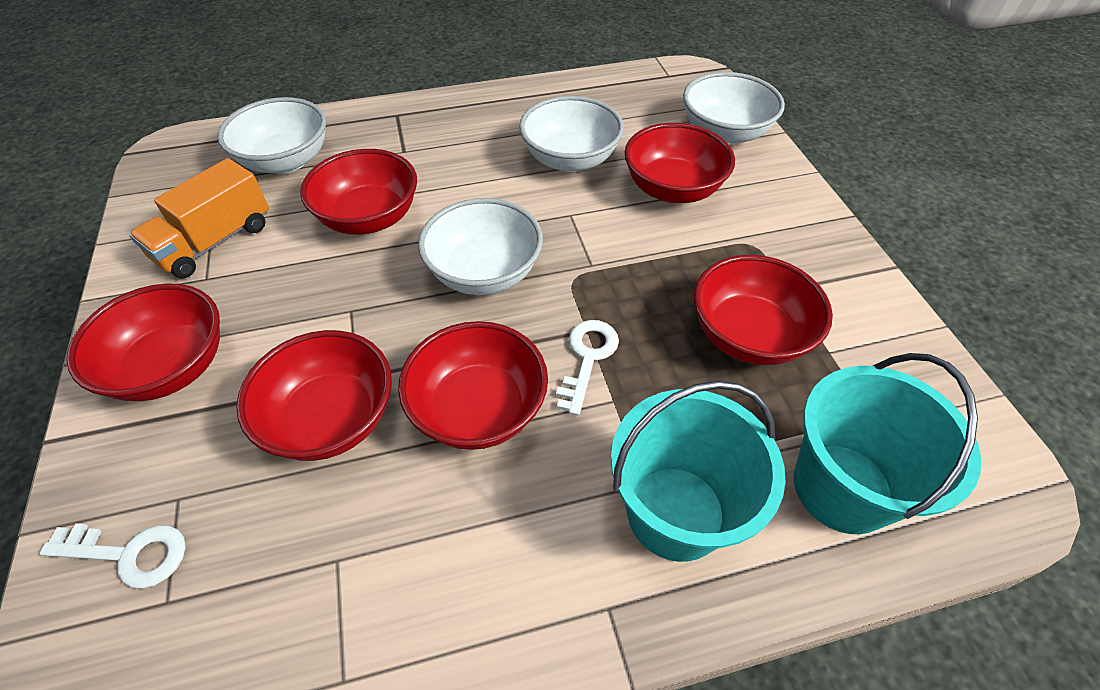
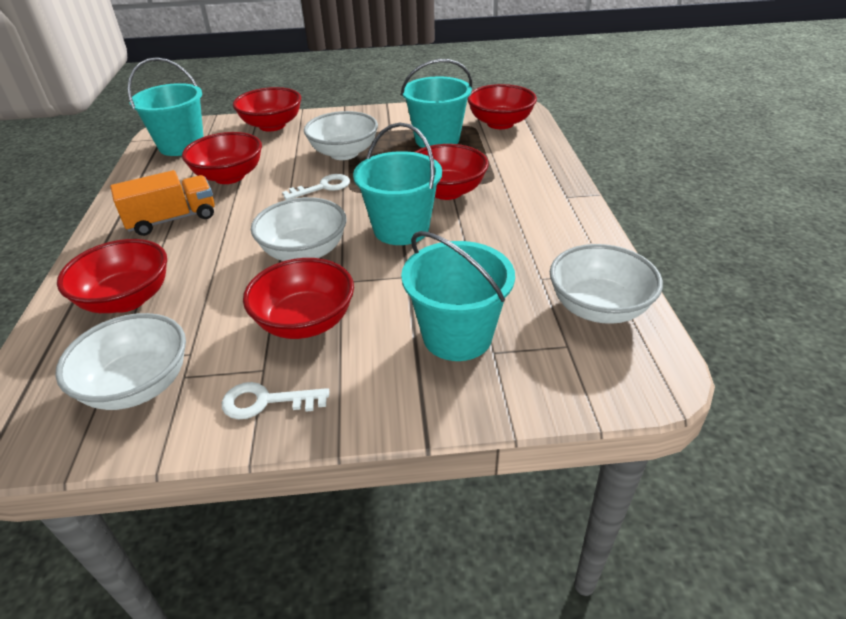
turquoise bucket: [611,381,786,562] [794,353,981,534] = 2 -> [127,57,204,156] [353,123,442,245] [401,59,472,148] [401,231,515,361] = 4

